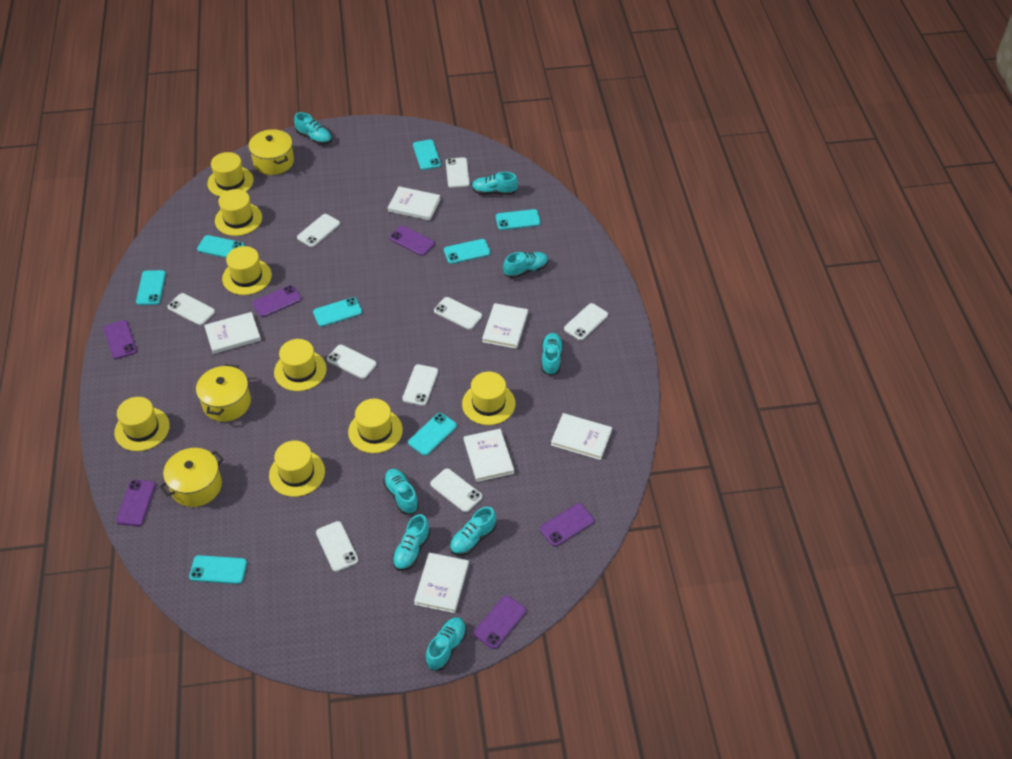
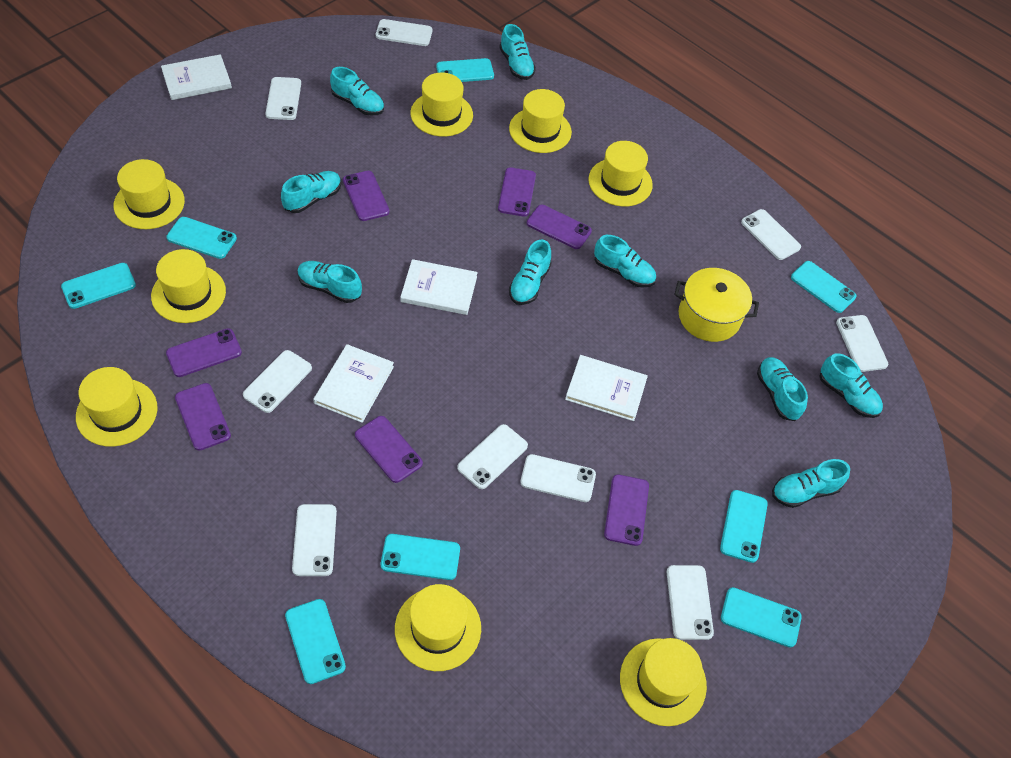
purple phone: [104,320,137,359] [116,480,156,526] [252,285,302,317] [389,225,435,256] [474,595,526,649] [540,503,594,547] = 6 -> [166,328,242,377] [175,383,231,451] [343,171,389,221] [355,416,423,483] [498,167,536,216] [527,205,592,249] [604,474,649,546] = 7
turquoise shoe: [294,112,332,145] [383,469,419,514] [392,514,430,571] [425,617,467,671] [450,507,496,556] [472,172,518,195] [503,252,548,278] [541,333,563,376] = 8 -> [281,171,341,213] [297,261,362,303] [330,67,384,115] [499,24,536,80] [509,239,552,305] [594,235,656,288] [757,357,808,421] [772,459,850,508] [819,353,883,418] = 9
white book: [204,312,261,354] [388,186,440,221] [414,553,469,613] [464,429,514,482] [482,303,528,349] [551,413,612,460] = 6 -> [161,54,232,100] [313,344,394,423] [400,259,477,315] [565,355,648,421] = 4
yellow pot: [159,448,224,507] [196,364,251,422] [248,129,294,175] = 3 -> [674,268,759,342] = 1

